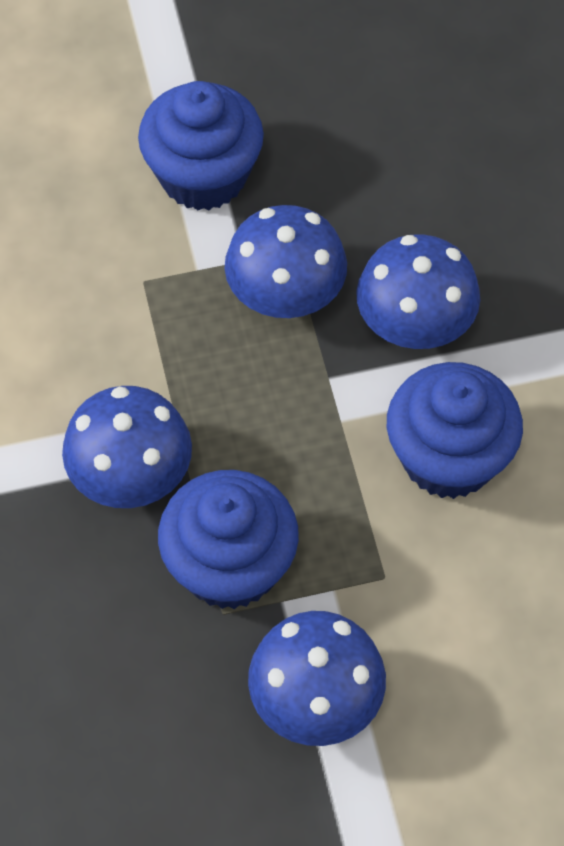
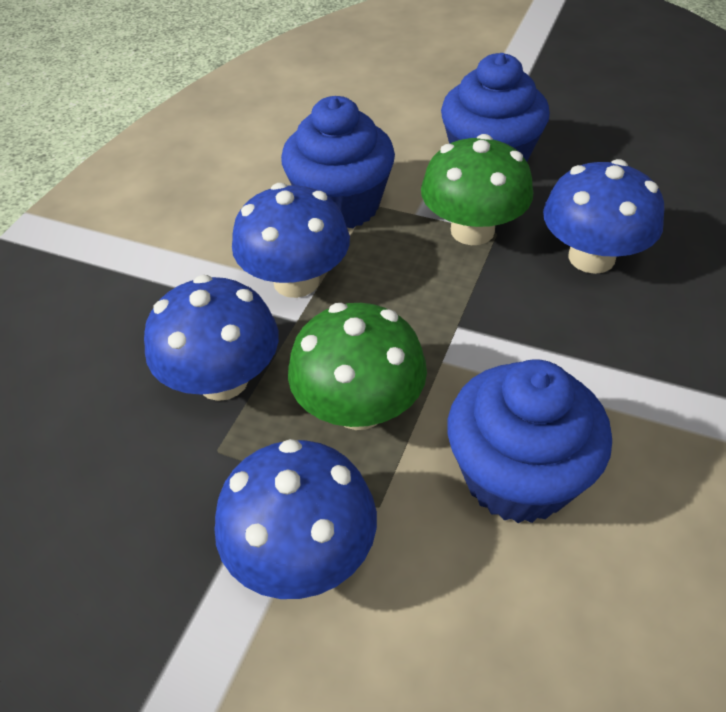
green mushroom: none = 0 -> [288,303,427,430] [421,134,533,245] = 2

